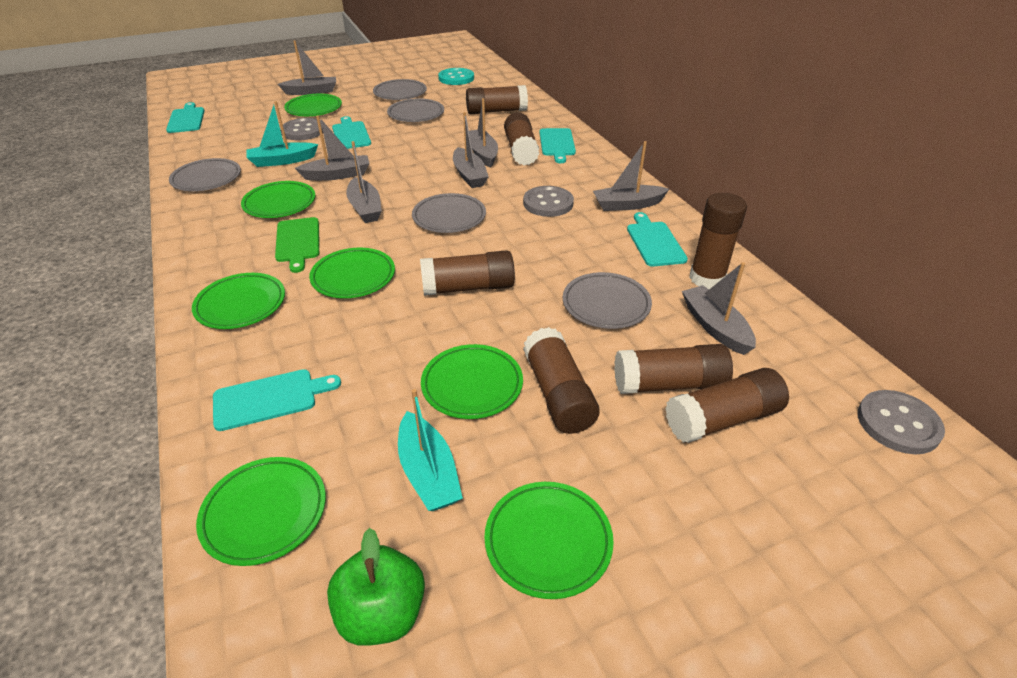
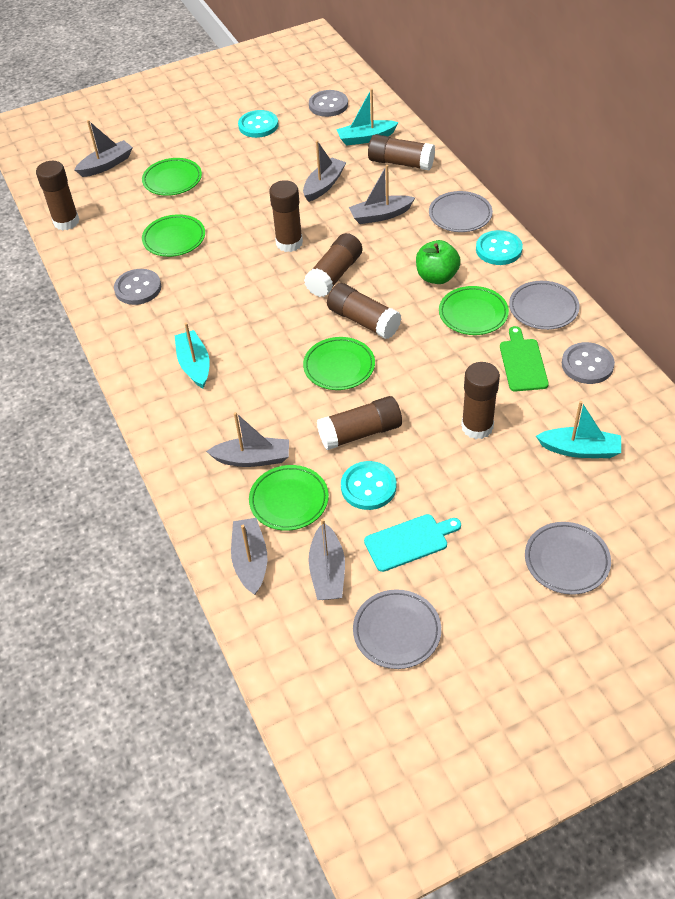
green plate: [192,273,285,329] [196,457,326,566] [241,181,316,218] [284,94,342,116] [309,248,395,298] [421,344,523,419] [484,482,614,599] = 7 -> [142,158,202,196] [142,214,205,257] [249,465,329,531] [303,337,375,390] [439,286,509,335] = 5
grey boat: [278,40,336,95] [295,116,370,181] [346,141,382,223] [453,112,489,188] [469,98,498,168] [593,141,669,211] [682,262,756,355] = 7 -> [75,120,133,177] [206,412,289,467] [231,518,267,595] [303,140,346,202] [309,519,345,600] [349,165,415,224] = 6
grey plate: [169,158,241,191] [373,79,427,100] [387,99,444,122] [412,193,486,233] [563,272,652,329] = 5 -> [353,590,441,669] [429,191,493,232] [509,281,580,330] [525,522,611,595] = 4
turquoise boat: [246,101,318,167] [398,389,463,511] = 2 -> [175,323,210,388] [336,88,399,146] [536,401,621,458] = 3
turquoise button: [438,68,474,85] = 1 -> [238,110,278,138] [341,461,396,510] [476,230,523,265] = 3
turquoise cutting board: [166,102,205,133] [213,369,341,431] [332,116,371,149] [539,128,576,163] [627,212,688,267] = 5 -> [364,514,461,572] = 1

